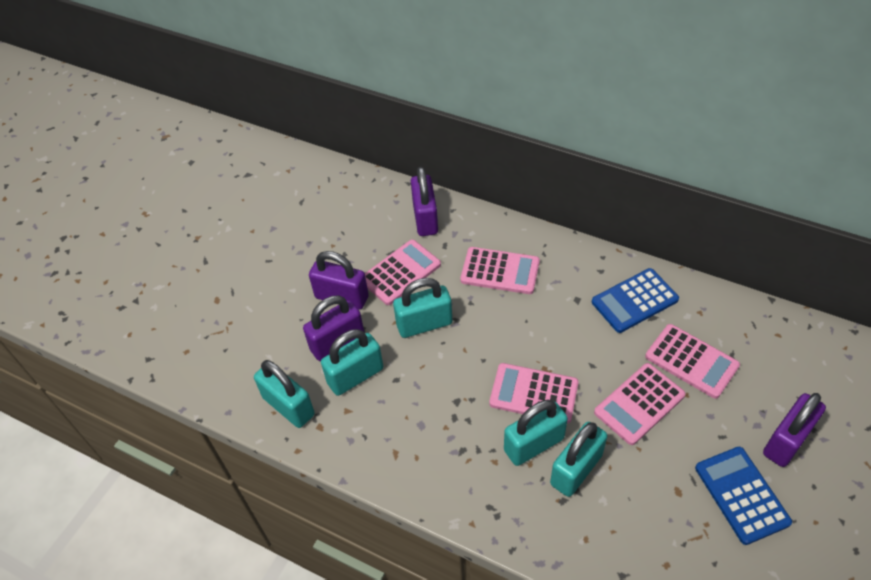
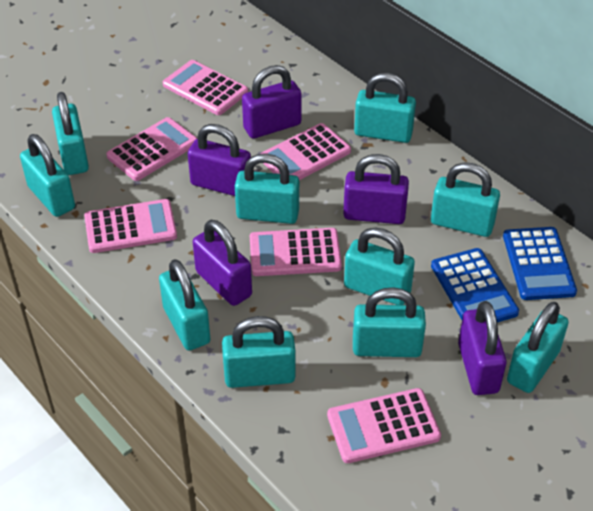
pink calculator: [365,240,441,305] [460,247,540,294] [489,363,579,424] [594,363,686,445] [645,324,740,399] = 5 -> [84,199,177,253] [106,117,198,181] [163,60,248,115] [250,228,342,276] [260,123,351,180] [327,388,441,463] = 6
purple padlock: [303,295,365,361] [309,251,369,310] [411,167,438,236] [763,393,826,467] = 4 -> [188,124,251,196] [193,220,252,306] [242,65,302,139] [343,154,409,224] [458,301,507,395] = 5
turquoise padlock: [254,360,315,428] [321,329,383,396] [393,278,452,338] [504,400,568,466] [550,422,607,497] = 5 -> [20,134,75,217] [52,92,89,175] [159,259,210,350] [222,316,295,388] [235,153,299,224] [344,228,415,305] [353,287,426,357] [354,73,416,143] [431,162,500,237] [507,302,569,393] = 10

